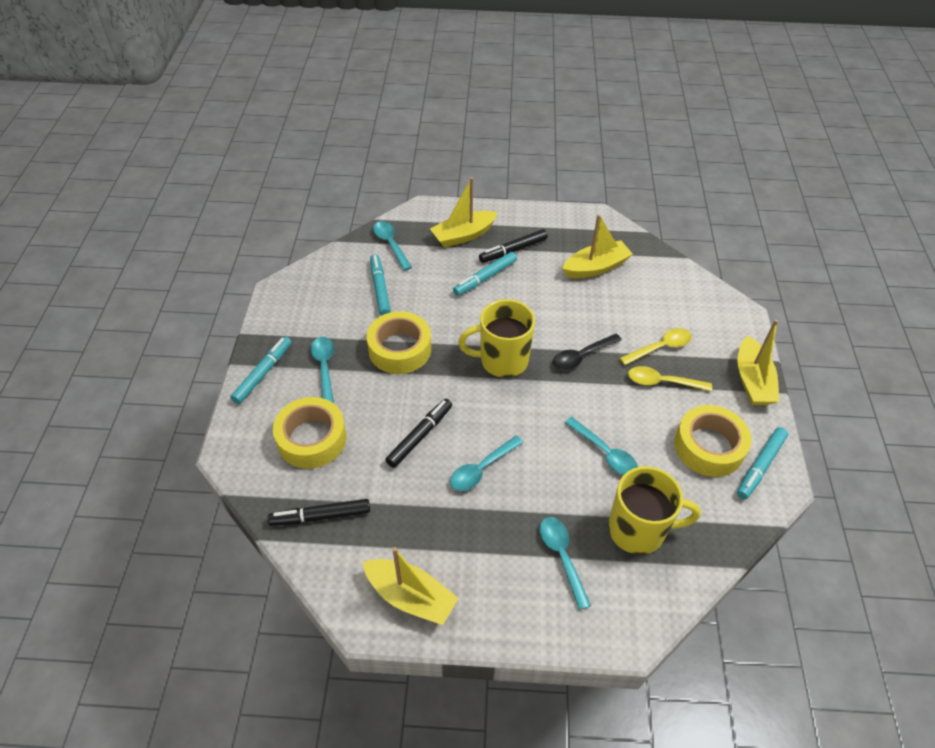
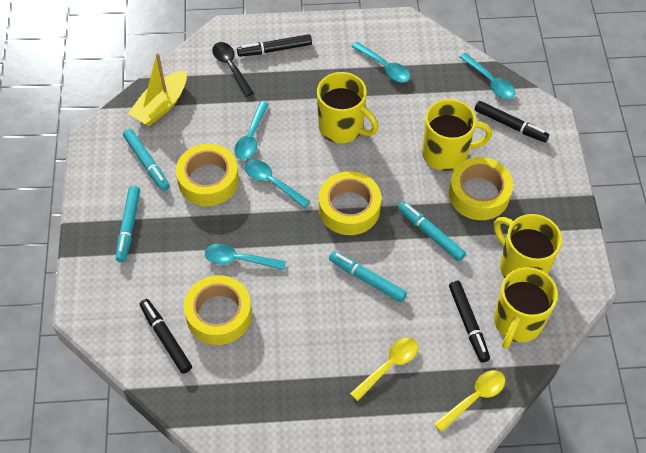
black marker: [268,499,370,526] [385,399,452,468] [479,229,548,263] = 3 -> [140,299,192,374] [237,34,312,57] [449,281,490,363] [474,101,549,142] = 4
yellow boat: [363,547,459,625] [430,177,498,248] [562,214,633,278] [737,319,779,405] = 4 -> [128,53,187,126] = 1
yellow mug: [458,299,535,378] [608,466,701,555] = 2 -> [317,72,378,143] [422,99,492,171] [494,214,562,278] [494,267,558,349] = 4
yellow tape: [273,397,347,469] [367,311,431,374] [674,405,752,477] = 3 -> [176,143,239,206] [184,275,252,345] [319,171,381,235] [449,157,513,220] = 4

